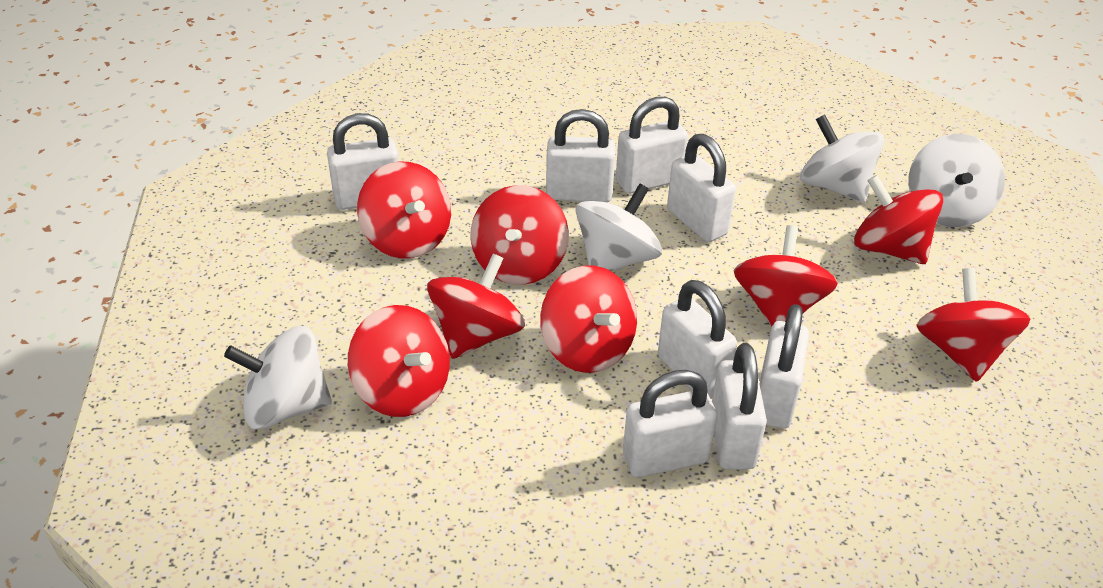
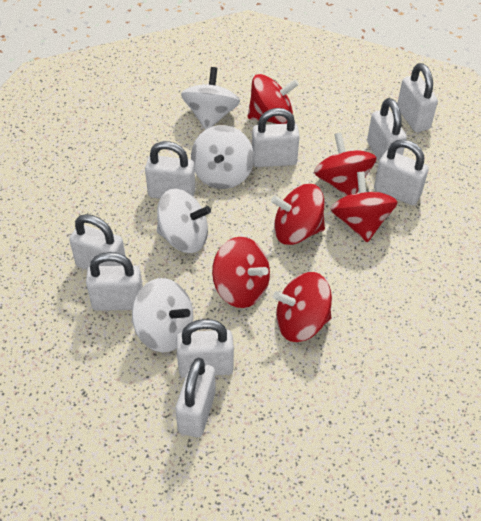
red spinning top: [348,305,450,417] [357,161,451,259] [427,253,525,359] [471,185,569,285] [540,265,637,373] [734,225,838,327] [854,175,943,264] [916,268,1030,382] = 8 -> [212,237,270,308] [248,74,299,124] [271,184,325,245] [273,272,332,342] [314,132,377,196] [331,171,398,242] = 6
white padlock: [327,113,399,210] [546,109,615,202] [616,97,688,194] [623,370,717,477] [658,280,737,398] [667,134,736,242] [712,343,767,469] [760,304,809,429] = 8 -> [69,214,126,270] [86,252,143,311] [145,141,196,198] [175,358,215,438] [176,319,234,378] [252,108,300,167] [367,98,407,161] [374,139,429,205] [397,63,438,132] = 9

